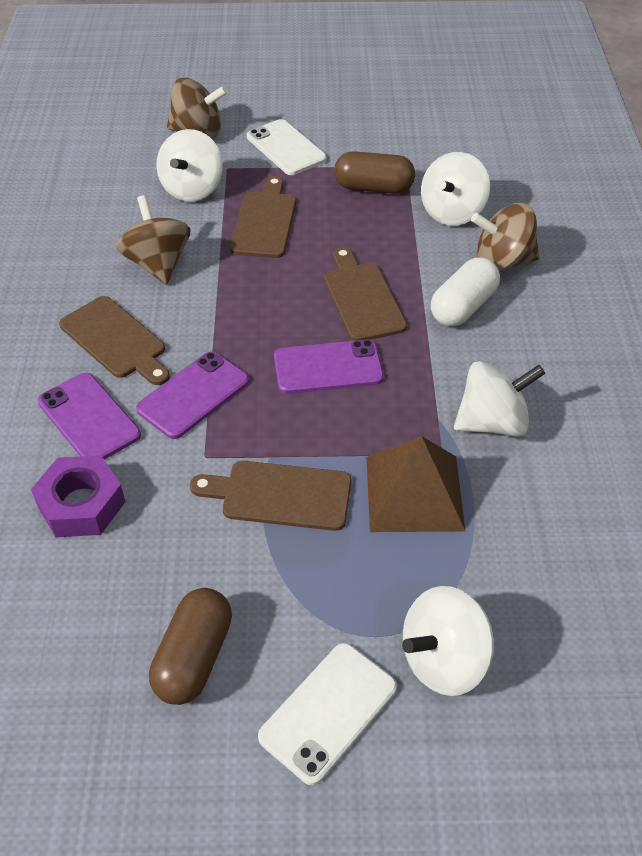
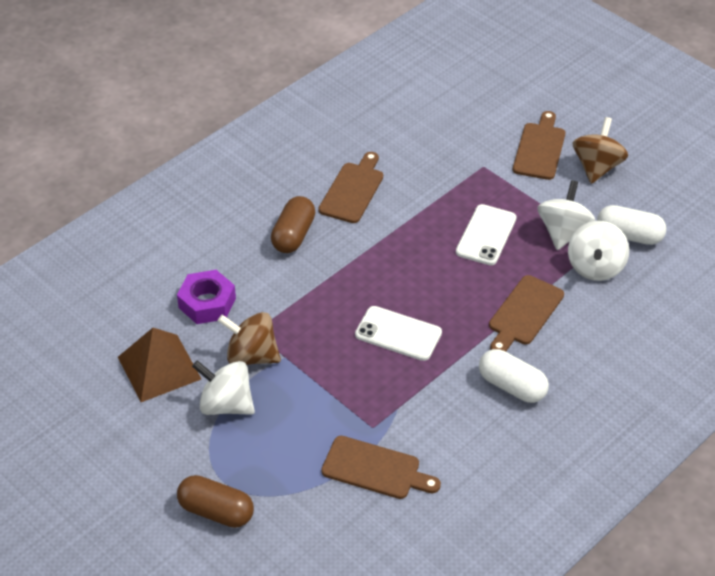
brown spinning top: [116,195,190,285] [167,78,228,139] [471,203,540,272] = 3 -> [218,312,281,365] [573,117,628,184] = 2
purple phone: [38,373,141,460] [136,352,249,439] [274,339,384,394] = 3 -> none = 0
white capsule: [431,257,500,326] = 1 -> [479,349,549,403] [597,205,666,245] = 2
white spinning top: [156,129,223,202] [402,586,494,696] [421,152,490,226] [454,361,545,437] = 4 -> [192,360,255,415] [537,180,596,250] [568,221,629,281] = 3

